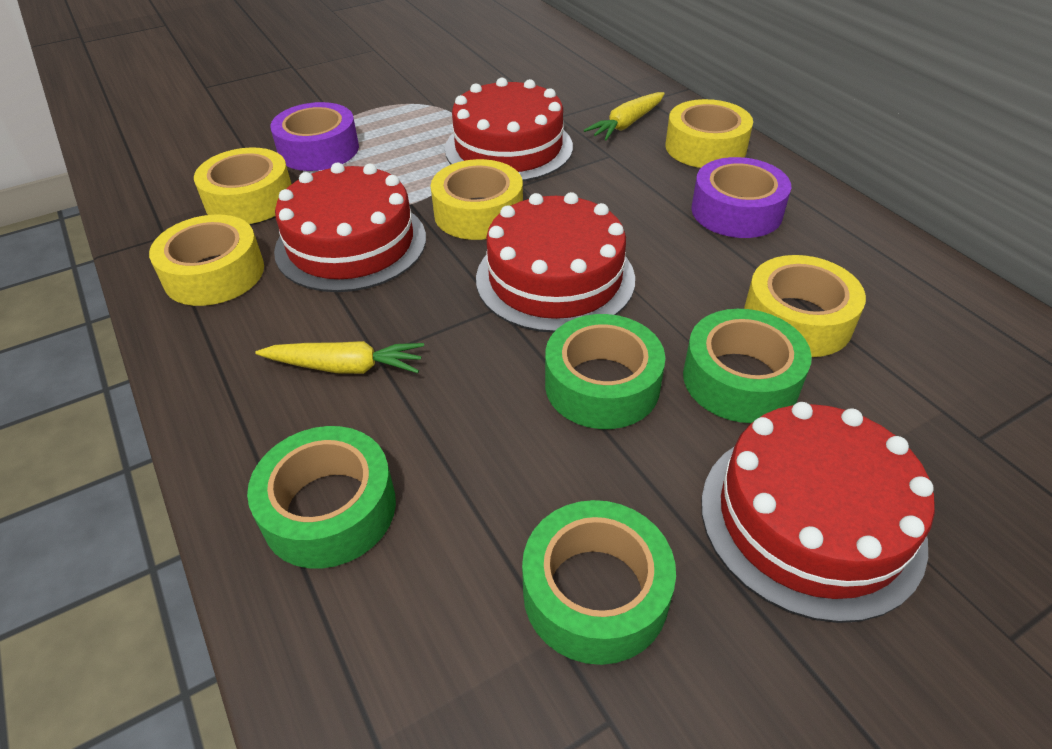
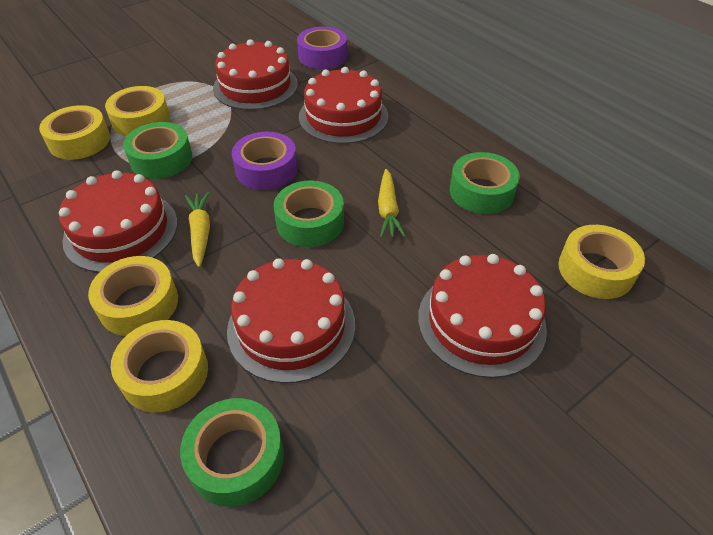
red cake: [274,163,426,292] [445,78,573,181] [476,192,635,333] [701,402,935,623] = 4 -> [59,170,177,273] [213,39,298,110] [227,258,355,383] [299,67,388,144] [418,254,547,378] = 5

